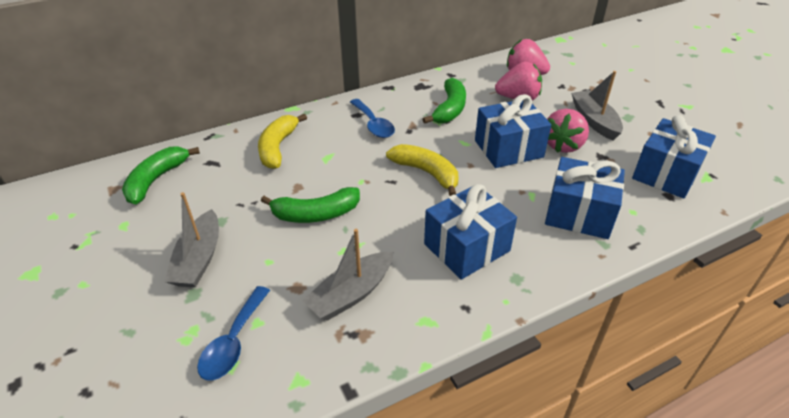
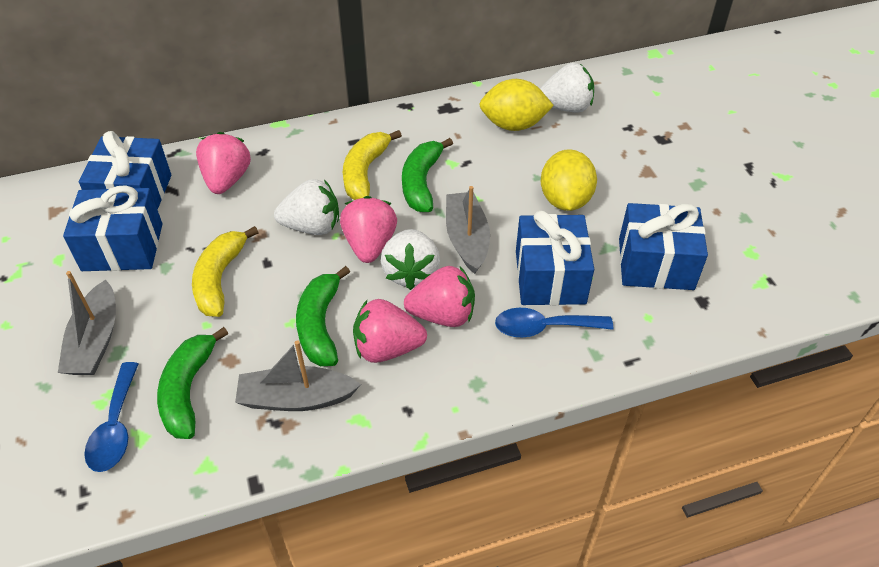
pink strawberry: [495,61,542,101] [507,39,550,75] [547,109,589,153] = 3 -> [196,132,251,194] [340,196,397,263] [353,299,427,363] [404,266,475,327] = 4
white strawberry: none = 0 -> [274,179,339,235] [381,229,440,290] [540,63,594,112] = 3
yellow lemon: none = 0 -> [479,79,554,131] [541,149,597,211] = 2

